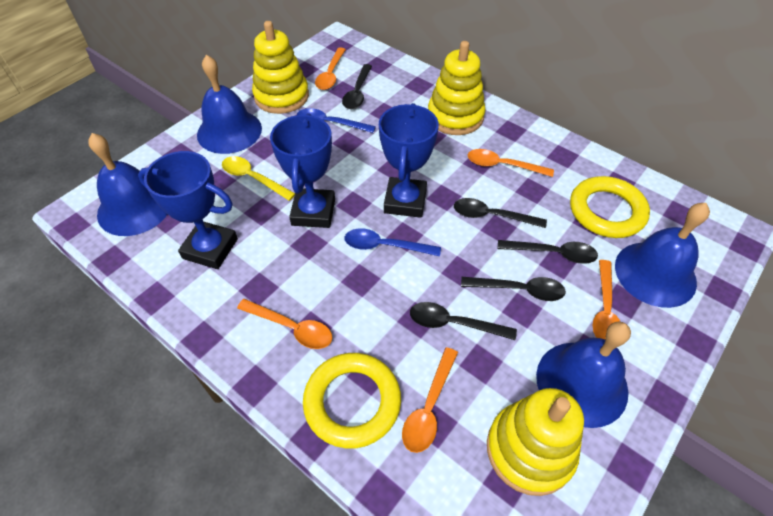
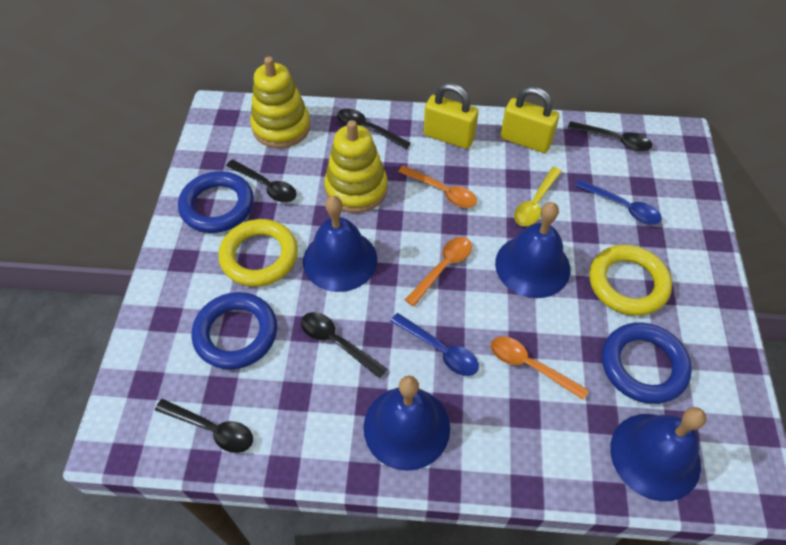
blue ring: none = 0 -> [178,171,254,233] [192,292,277,370] [602,322,692,404] = 3
blue trophy: [138,151,238,269] [270,113,335,228] [379,103,439,218] = 3 -> none = 0
orange spoon: [237,299,332,349] [315,47,346,90] [402,347,458,453] [468,149,554,177] [593,260,620,339] = 5 -> [398,165,477,208] [405,237,472,306] [491,336,589,400] = 3
yellow padlock: none = 0 -> [424,83,479,149] [500,87,559,153] = 2
yellow stacking toy: [252,21,309,114] [428,41,485,135] [487,388,584,496] = 3 -> [250,56,311,148] [324,120,388,213] = 2

